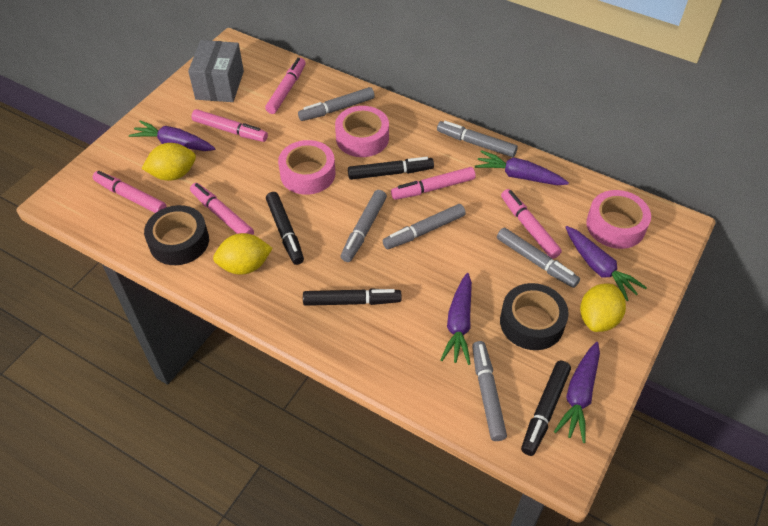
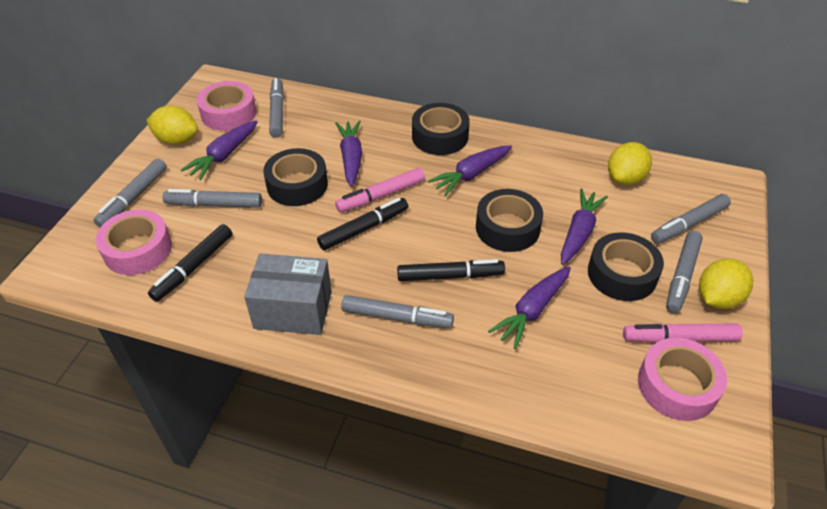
black marker: [266,192,304,265] [303,288,401,306] [348,157,434,180] [521,361,571,456] = 4 -> [148,224,232,302] [317,198,408,250] [397,259,505,281] = 3
black tape: [144,205,209,265] [500,283,569,350] = 2 -> [263,148,328,206] [412,103,470,155] [476,189,543,252] [588,232,664,301] = 4
pink marker: [93,171,167,213] [190,183,254,235] [191,109,268,142] [265,58,306,114] [391,167,476,200] [501,189,562,259] = 6 -> [335,168,425,212] [623,323,743,343] = 2

